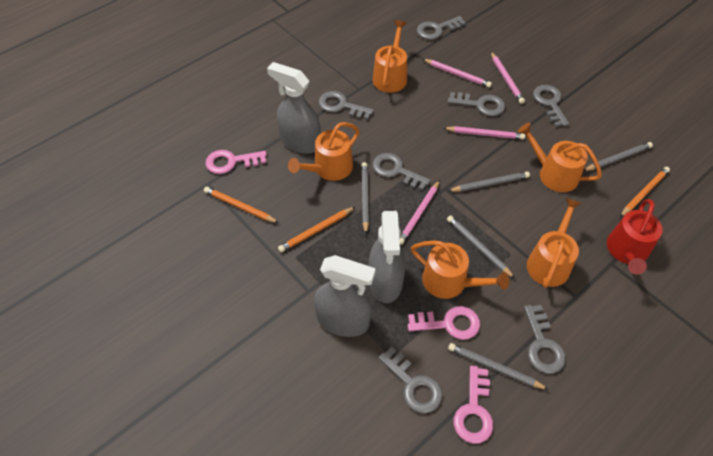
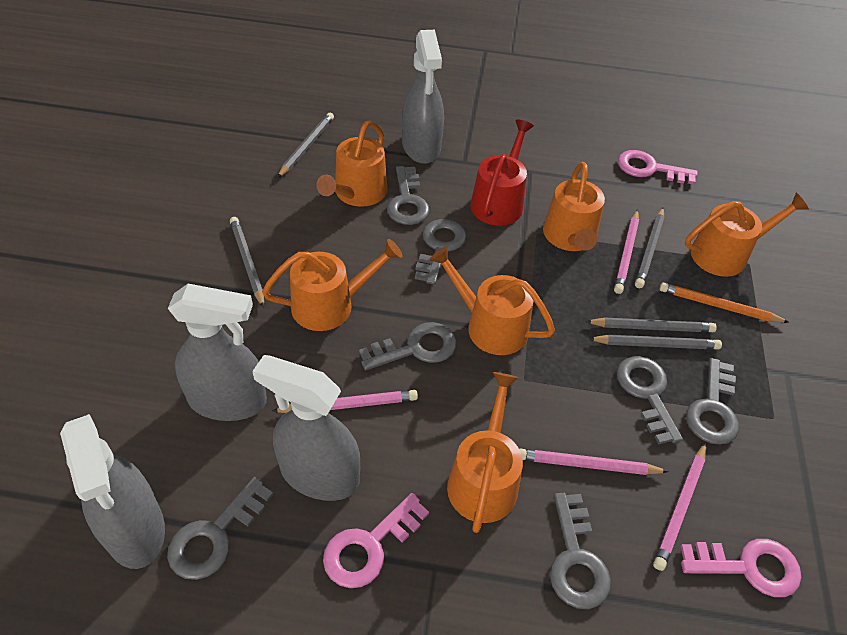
grey spray bottle: [267,62,321,154] [314,255,376,337] [369,211,405,303] = 3 -> [60,414,165,569] [168,284,267,421] [252,355,360,501] [402,30,444,164] = 4
orange pencil: [204,187,279,223] [278,207,355,252] [620,167,670,217] = 3 -> [659,283,790,323] = 1
orange watering can: [288,122,359,181] [372,20,407,93] [411,240,509,299] [518,123,602,192] [527,198,581,288] = 5 -> [262,239,403,331] [316,120,387,207] [429,246,555,355] [447,372,523,533] [543,162,605,251] [685,193,809,277] = 6

